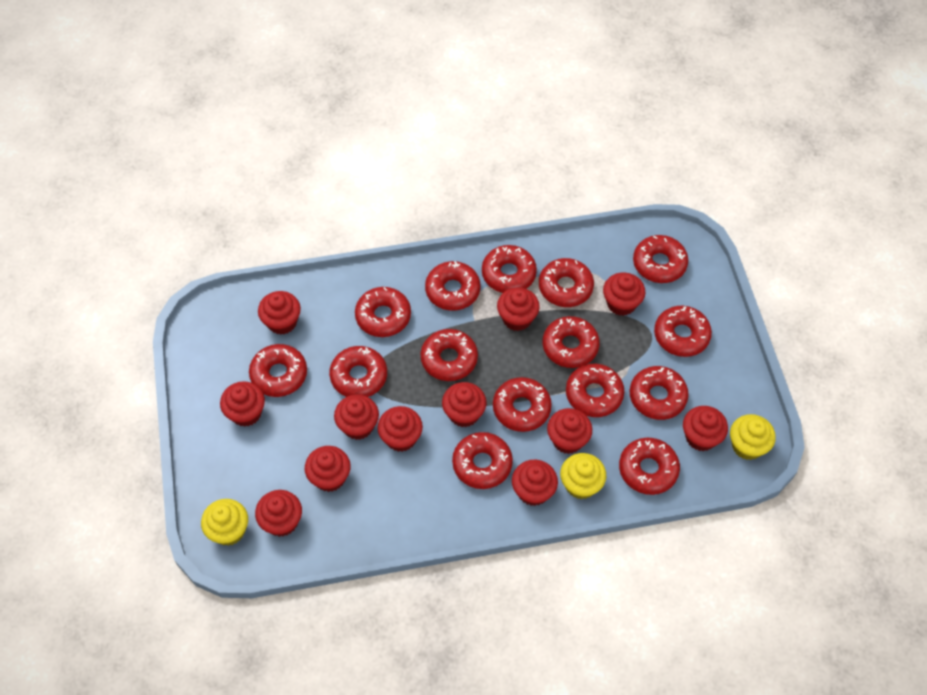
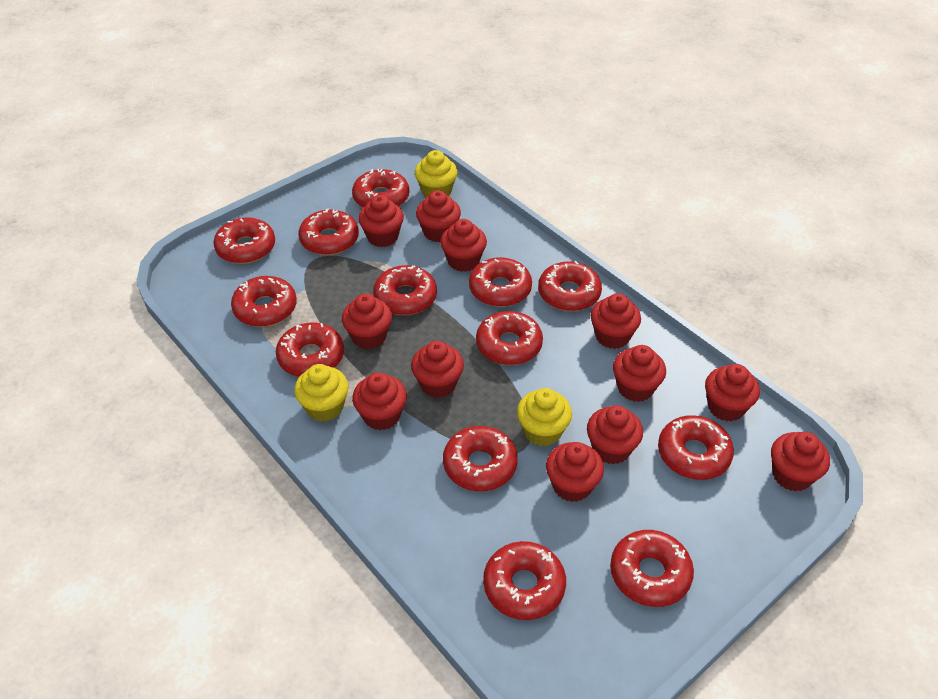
red donut: [249,344,307,397] [329,346,387,397] [355,287,411,337] [421,329,478,381] [425,261,480,311] [452,432,513,489] [482,245,537,293] [493,377,552,432] [539,258,594,307] [543,316,600,368] [566,364,624,417] [619,438,680,495] [630,366,689,420] [633,235,688,283] [654,306,712,357] = 15 -> [213,217,275,264] [231,276,297,327] [276,323,344,377] [298,209,359,255] [352,169,409,208] [373,265,437,315] [443,426,518,491] [469,257,532,307] [476,311,543,365] [483,541,566,620] [538,261,602,311] [610,530,694,607] [658,415,734,480] = 13

